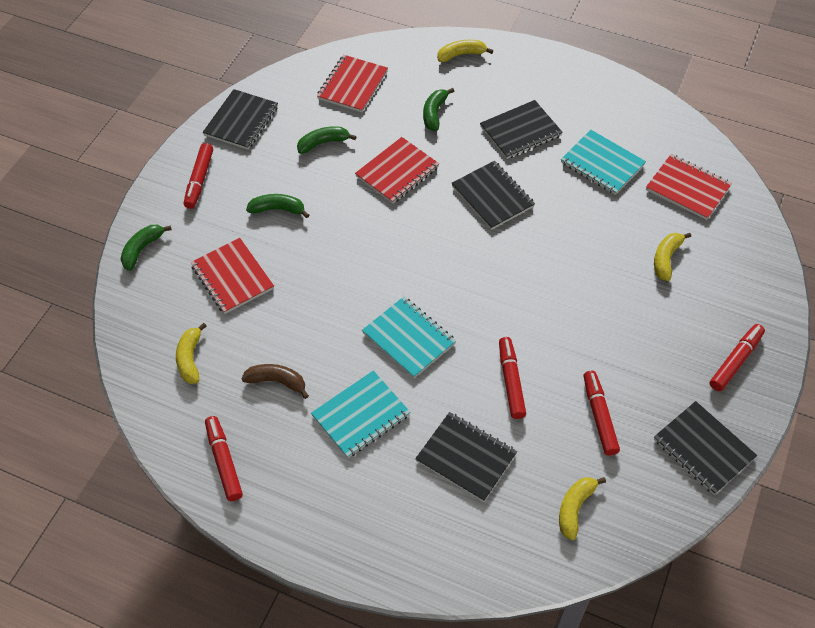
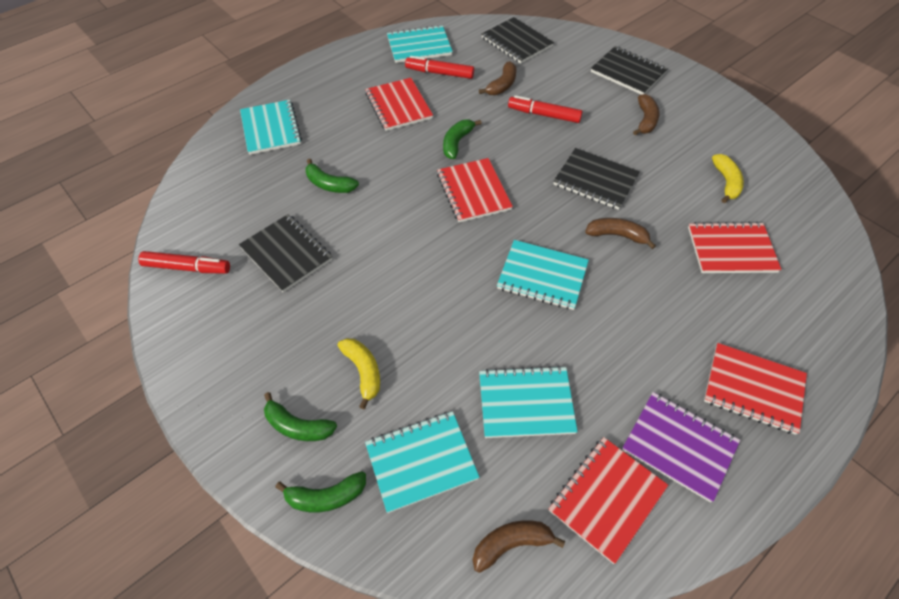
black notebook: [203,89,278,150] [415,412,517,502] [451,161,535,230] [480,100,563,159] [654,401,757,495] = 5 -> [239,214,332,292] [482,17,554,64] [553,148,640,210] [591,46,668,95] = 4
brown banana: [241,364,309,399] = 1 -> [473,520,565,573] [479,61,516,95] [585,218,656,249] [633,94,660,135] = 4
purple notebook: none = 0 -> [622,392,740,503] = 1
red marker: [184,143,213,209] [205,416,243,501] [499,337,526,419] [583,371,620,456] [710,324,765,391] = 5 -> [138,251,230,274] [405,56,474,79] [508,95,583,123] = 3
red notebook: [191,238,274,314] [317,55,388,112] [355,137,439,204] [646,154,732,220] = 4 -> [365,78,433,131] [437,158,513,223] [549,437,668,564] [688,222,782,273] [704,343,807,435] = 5
turquoise notebook: [311,371,411,458] [362,297,456,378] [561,130,646,195] = 3 -> [240,100,302,155] [365,411,480,513] [387,25,453,63] [479,366,578,438] [497,240,589,310] = 5
yellow banana: [176,323,207,384] [437,40,494,62] [559,477,606,540] [654,233,691,281] = 4 -> [338,338,380,409] [712,154,744,203] = 2

